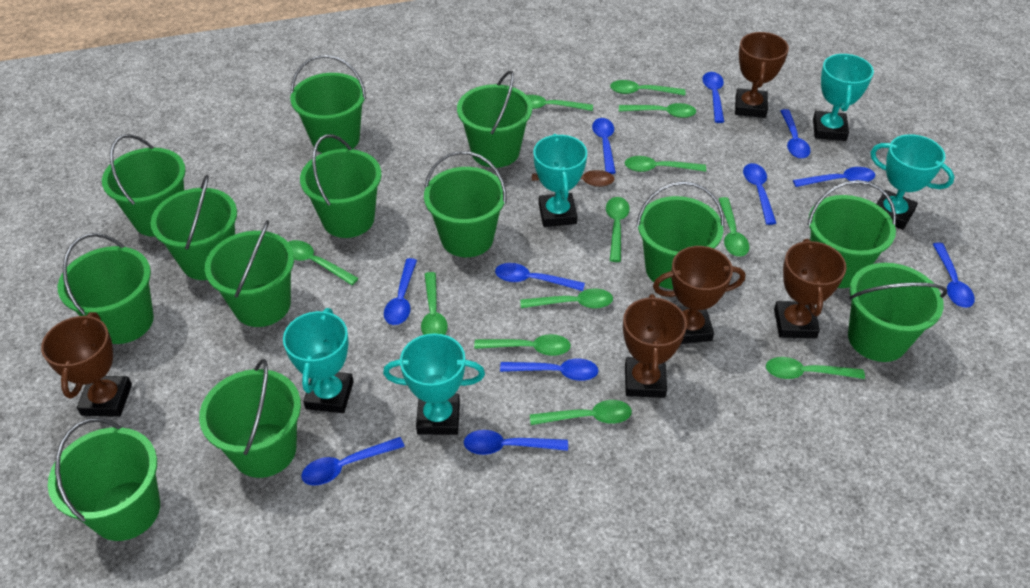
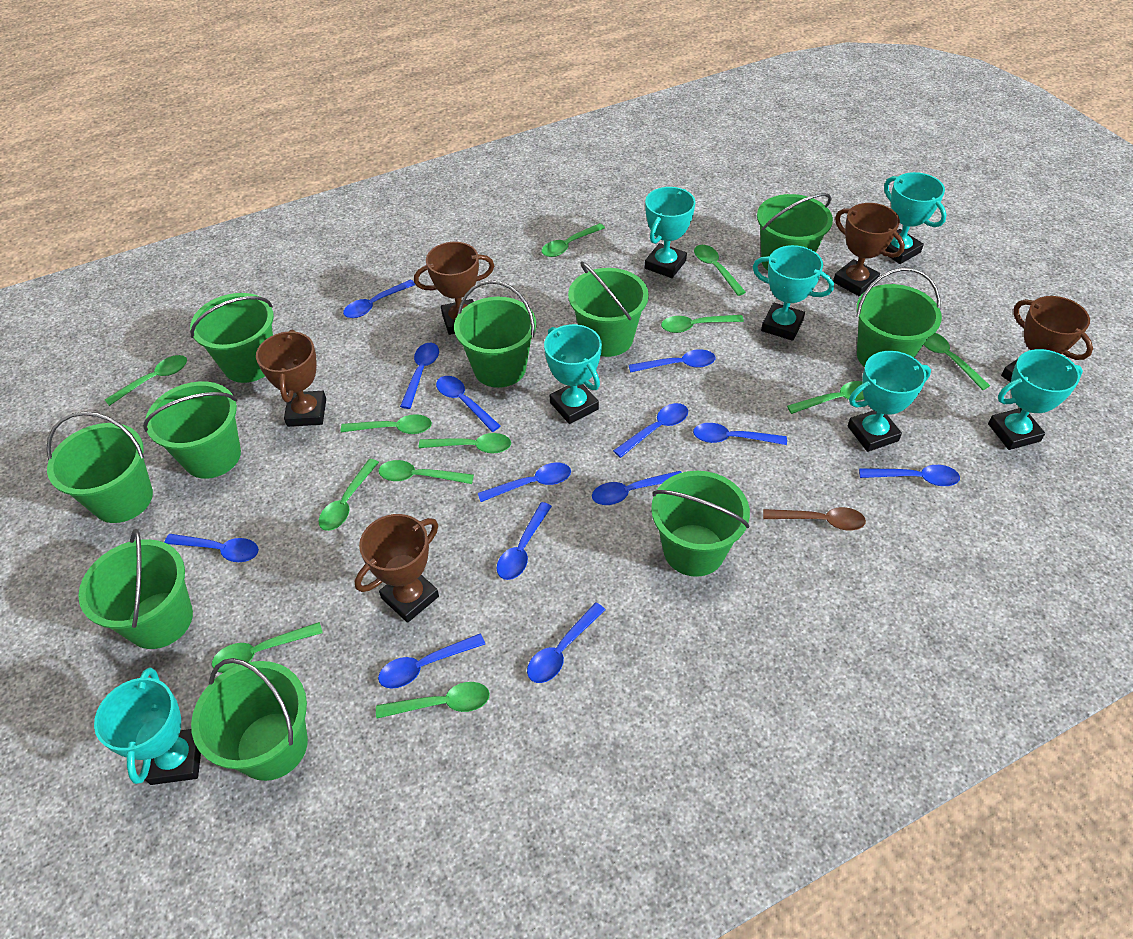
blue spoon: [301,437,405,486] [384,258,417,325] [464,430,568,455] [495,263,585,291] [500,358,598,381] [592,118,616,174] [703,72,724,123] [743,163,776,225] [780,109,811,158] [793,167,875,187] [933,243,975,308] = 11 -> [164,534,259,562] [343,280,416,318] [378,634,485,689] [400,343,439,409] [436,376,500,432] [478,463,571,502] [497,502,552,580] [527,602,605,683] [592,471,682,505] [613,403,688,458] [629,349,715,373] [693,423,787,445] [859,465,960,486] = 13
green bucket: [48,418,160,541] [58,233,154,344] [102,134,186,237] [150,174,237,280] [199,359,301,478] [205,220,294,327] [290,55,366,153] [300,134,382,238] [424,151,506,257] [457,71,532,168] [636,181,724,289] [807,180,896,288] [848,263,947,362] = 13 -> [46,411,153,523] [78,529,193,649] [143,381,241,479] [190,293,274,383] [191,658,308,781] [454,280,536,388] [568,261,649,357] [651,471,750,577] [757,193,833,271] [856,267,942,367] = 10
turquoise trophy: [283,308,354,413] [383,333,485,435] [533,134,587,227] [813,54,874,141] [870,134,955,230] = 5 -> [94,667,201,785] [544,324,602,424] [645,187,696,278] [753,245,834,341] [848,351,931,452] [884,172,947,264] [988,349,1083,450] = 7

